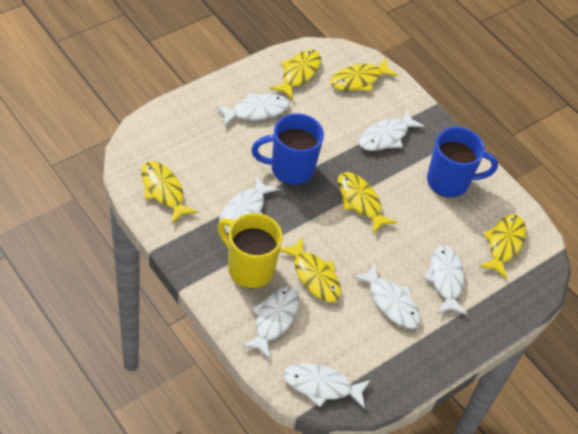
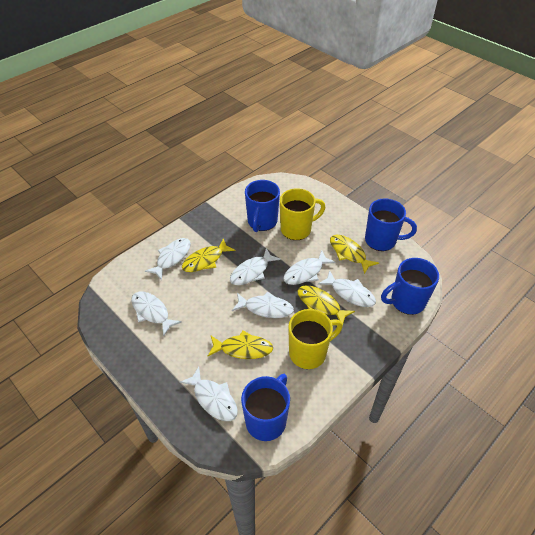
blue mug: [251,113,324,185] [427,127,498,198] = 2 -> [241,374,290,441] [245,180,280,232] [365,198,417,251] [381,258,439,315] = 4
yellow fish: [141,161,198,224] [270,49,321,100] [280,237,341,303] [330,58,398,91] [337,172,397,234] [480,215,526,279] = 6 -> [182,238,235,272] [208,331,273,359] [297,285,355,326] [330,235,379,274] = 4
yellow mug: [218,213,283,288] = 1 -> [280,188,326,240] [288,309,343,369] = 2

